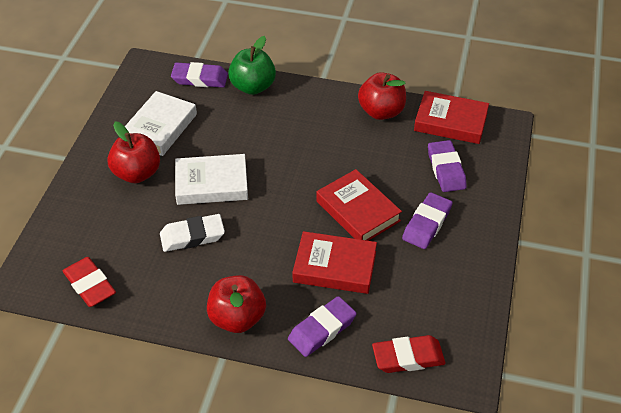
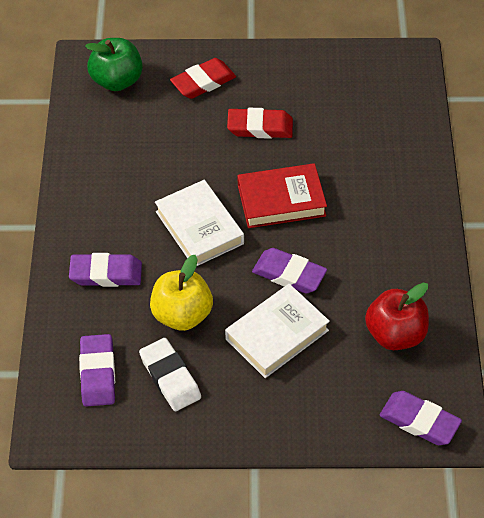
red apple: [107,122,160,183] [207,275,266,333] [358,72,406,120] = 3 -> [365,283,429,350] = 1
red book: [292,231,377,294] [316,169,402,241] [414,91,489,144] = 3 -> [238,163,327,228] = 1
yellow apple: none = 0 -> [150,255,213,331] = 1

